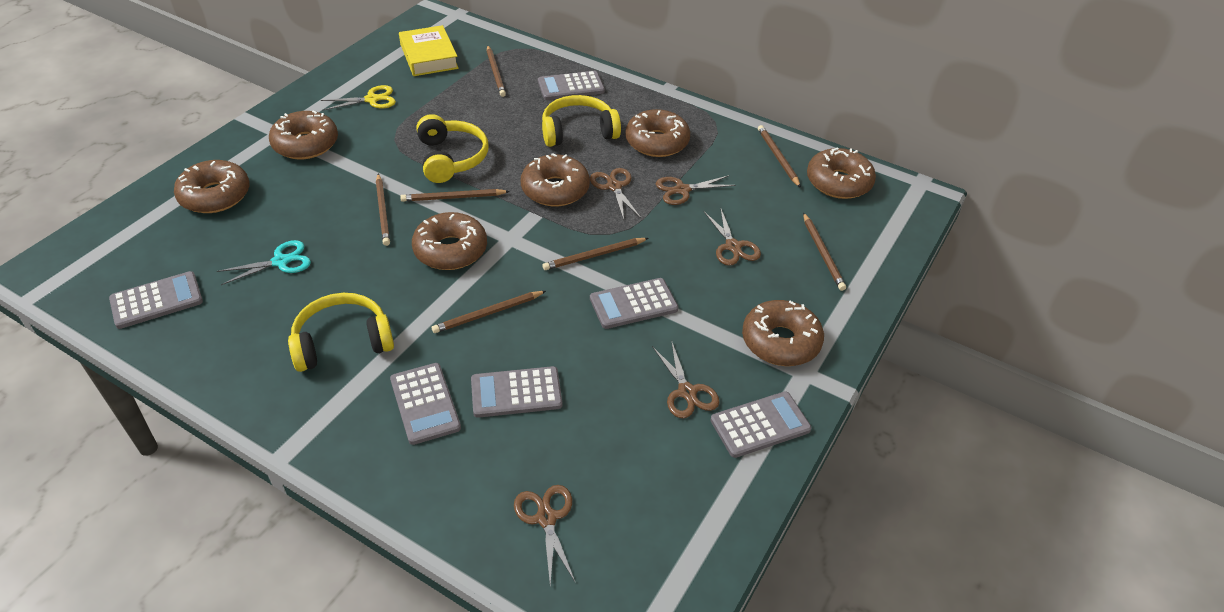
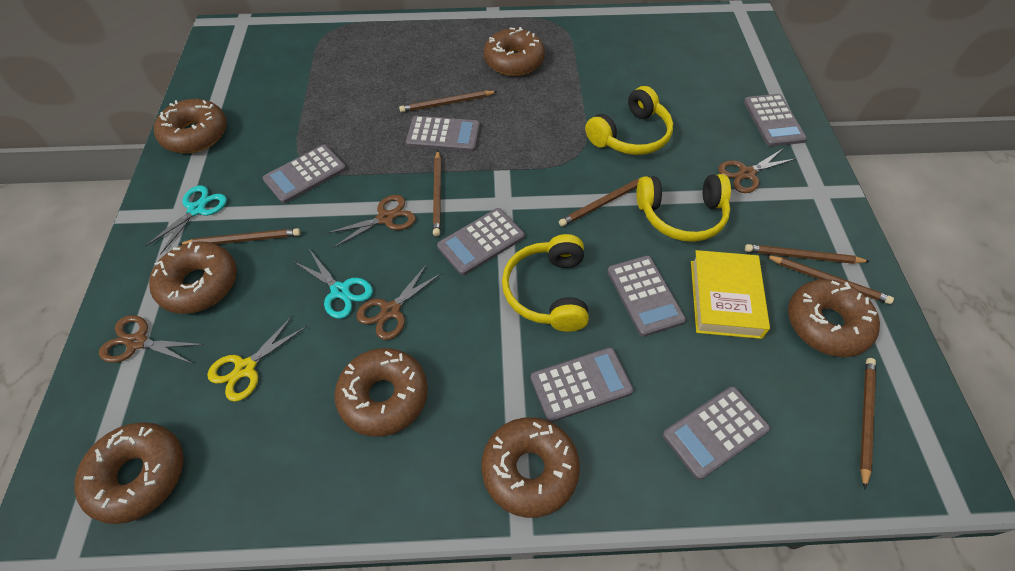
brown scissors: [514,485,576,585] [590,168,641,220] [652,340,720,418] [656,175,736,205] [704,207,761,266] = 5 -> [99,315,204,364] [326,195,416,248] [356,263,442,340] [718,148,797,193] = 4
grey calculator: [109,271,203,329] [390,363,461,445] [471,366,562,418] [538,71,605,100] [590,278,678,329] [710,392,812,458] = 6 -> [263,145,346,204] [406,116,480,152] [437,208,525,275] [531,347,633,422] [607,256,686,337] [663,386,770,480] [744,94,807,146] = 7
turquoise scissors: [217,240,311,285] = 1 -> [145,185,227,254] [293,249,373,319] = 2

